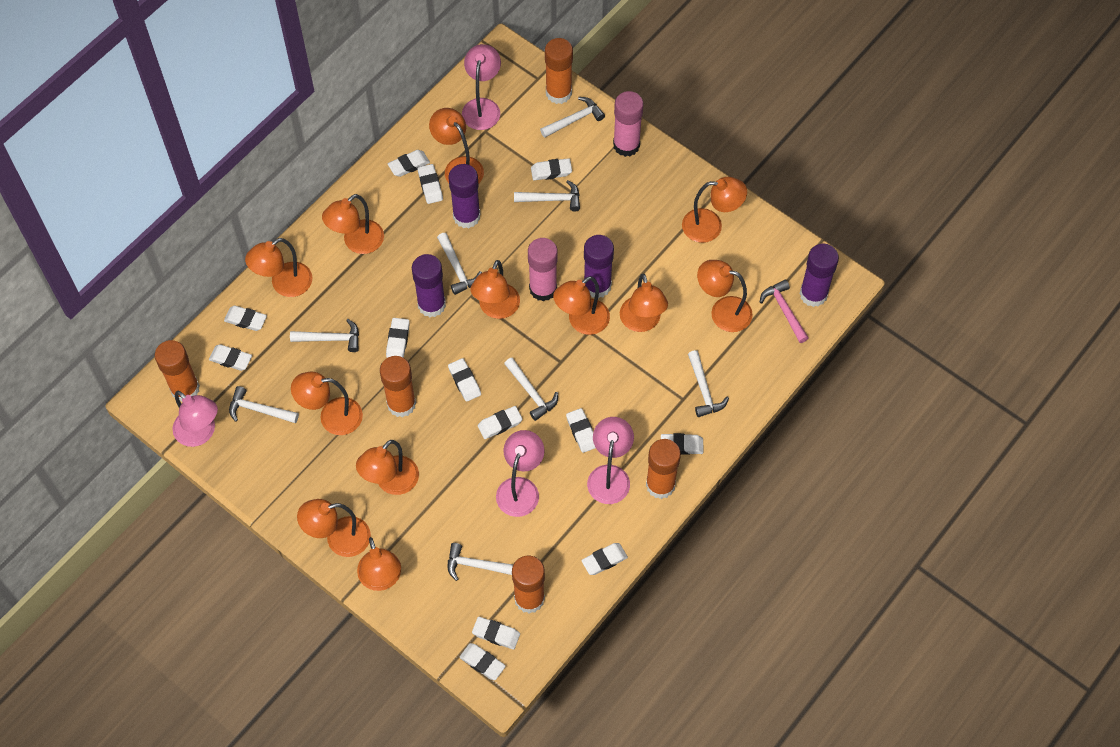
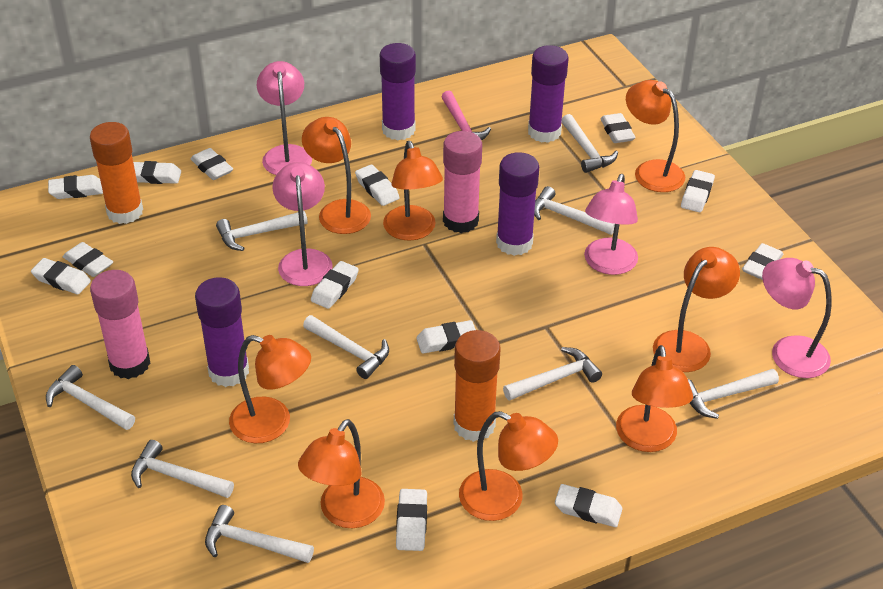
orange glue stick: [155,340,200,402] [380,356,416,417] [512,556,545,614] [545,38,573,104] [646,439,681,499] = 5 -> [90,122,143,224] [454,330,501,442] = 2
orange lamp: [245,238,312,297] [291,372,363,435] [297,499,371,557] [322,194,384,254] [356,440,419,495] [357,537,401,591] [429,108,484,184] [471,260,520,319] [553,276,610,335] [620,274,668,332] [682,177,747,243] [697,260,753,332] = 12 -> [229,335,311,443] [298,419,385,528] [302,117,371,234] [383,141,443,241] [459,411,558,521] [616,345,693,452] [626,80,685,192] [653,247,740,372] = 8
white hammer: [229,386,299,423] [290,319,359,352] [437,233,482,295] [448,543,513,581] [504,358,558,421] [514,180,580,211] [540,97,605,138] [688,350,729,417] = 8 -> [46,365,135,430] [131,440,234,498] [205,505,314,563] [216,211,308,251] [303,315,389,379] [503,347,602,401] [534,186,615,235] [562,114,618,173] [688,369,779,419] = 9

